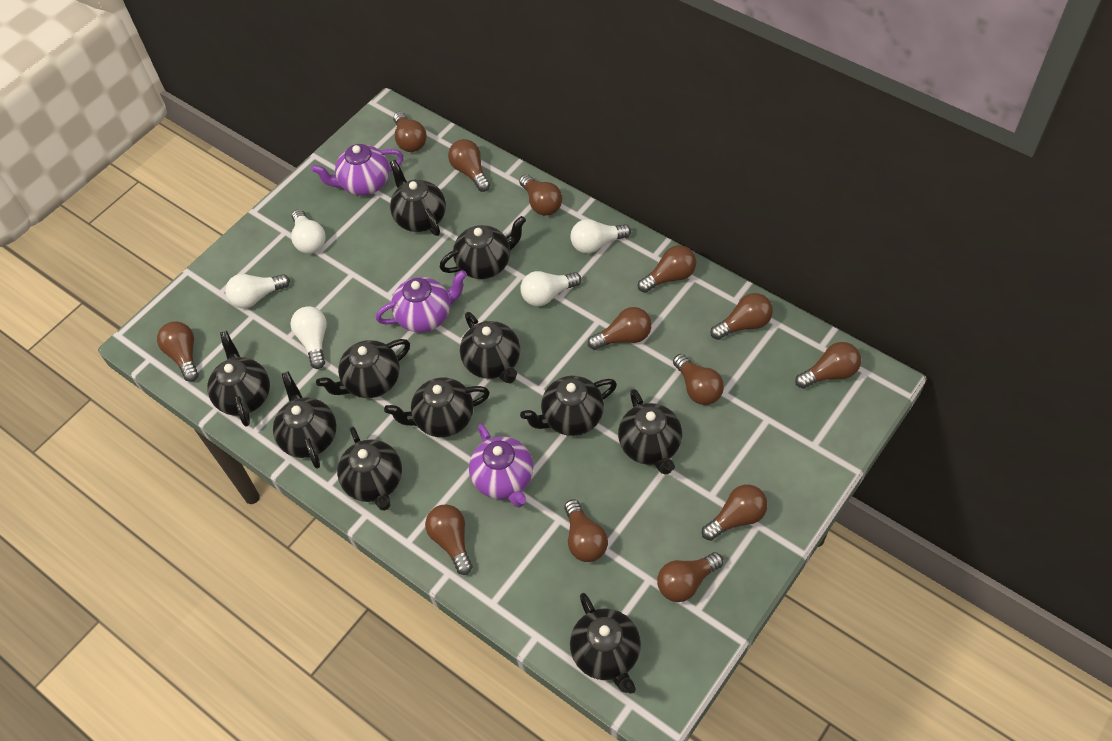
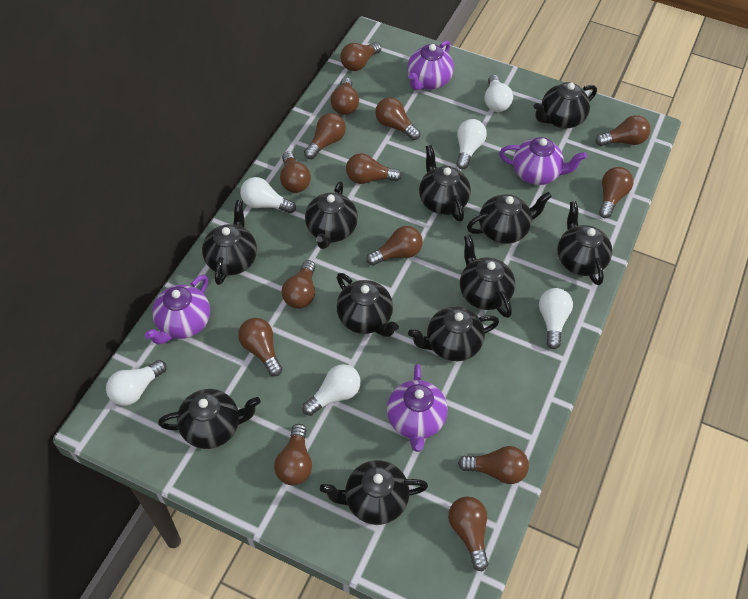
brown light bulb: [157,321,199,382] [393,112,427,152] [425,504,473,575] [448,139,490,192] [519,174,562,216] [564,499,608,562] [588,307,652,350] [638,245,696,293] [657,552,723,602] [673,354,724,405] [702,484,768,541] [710,293,773,340] [795,342,861,389] = 13 -> [238,318,283,376] [274,424,312,485] [280,151,311,193] [282,260,315,309] [304,113,346,159] [331,77,359,115] [340,42,381,71] [346,153,402,184] [366,226,423,266] [375,97,420,140] [448,496,488,572] [458,446,529,484] [595,115,651,146] [599,167,633,218] = 14
purple teapot: [311,144,403,195] [376,270,467,333] [469,424,534,508] = 3 -> [145,275,210,345] [387,364,448,452] [407,40,454,90] [499,137,587,185] = 4
white light bulb: [225,274,290,308] [291,209,326,254] [291,306,327,369] [520,271,582,306] [570,219,631,254] = 5 -> [106,360,167,406] [240,177,296,214] [302,364,361,416] [456,119,487,169] [484,75,513,112] [539,288,573,349] = 6

